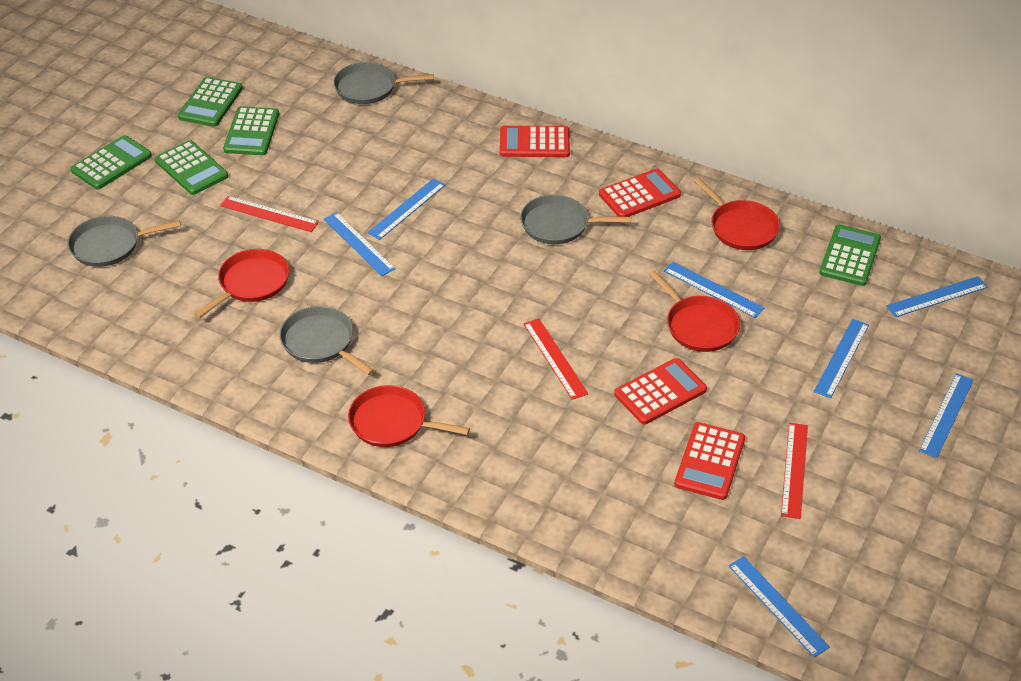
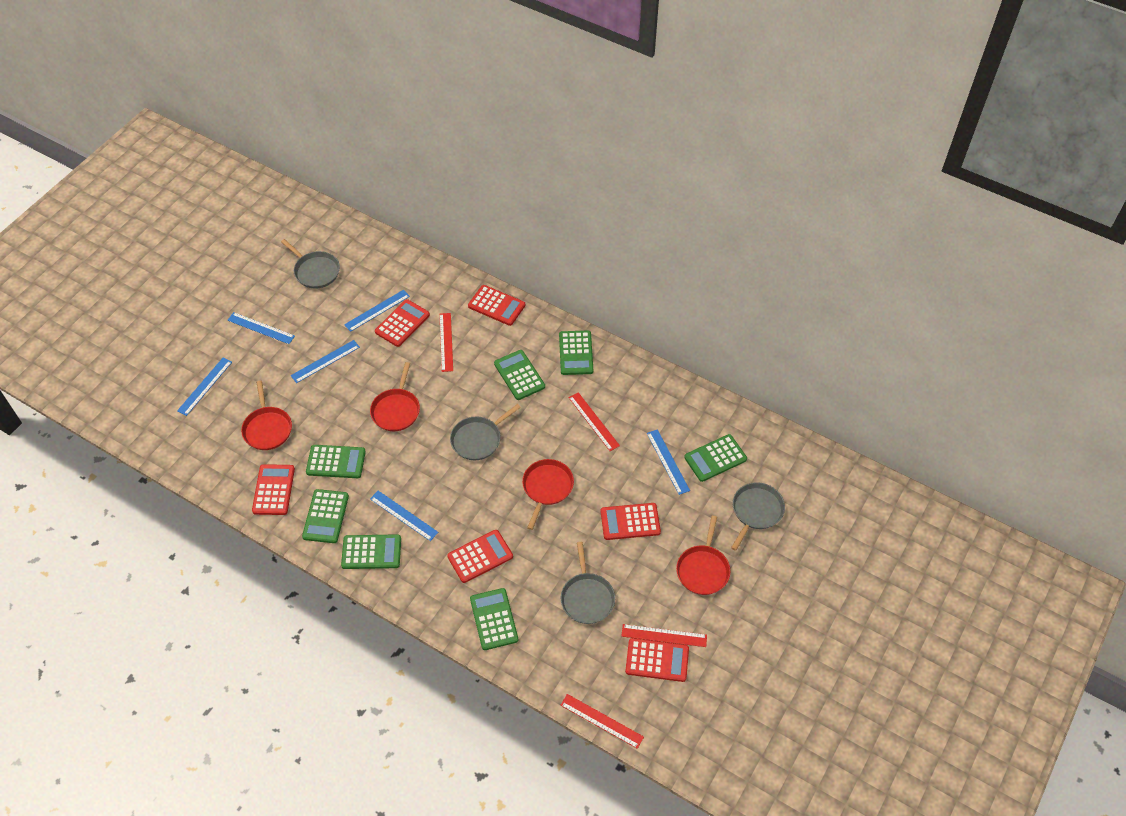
blue ruler: [324,212,396,276] [367,179,445,240] [664,262,764,318] [728,556,830,658] [814,319,869,398] [886,276,988,317] [919,373,974,458] = 7 -> [177,358,232,416] [227,312,295,344] [291,340,360,383] [344,290,410,332] [370,491,438,541] [647,429,690,495] = 6
green calculator: [71,135,152,190] [155,140,228,195] [178,77,243,127] [223,106,279,155] [819,224,881,286] = 5 -> [302,489,349,543] [306,445,366,478] [341,534,401,569] [470,588,518,650] [494,350,545,400] [559,331,593,375] [684,434,747,482] = 7
red calculator: [500,126,570,157] [599,168,681,217] [614,358,707,425] [674,422,745,500] = 4 -> [252,464,295,515] [375,299,430,347] [447,530,513,583] [468,285,525,326] [600,503,661,540] [625,638,689,682] = 6
red ruler: [220,196,319,232] [524,318,588,400] [781,423,808,519] = 3 -> [439,313,453,372] [560,694,644,749] [569,392,620,451] [621,624,707,647] = 4

